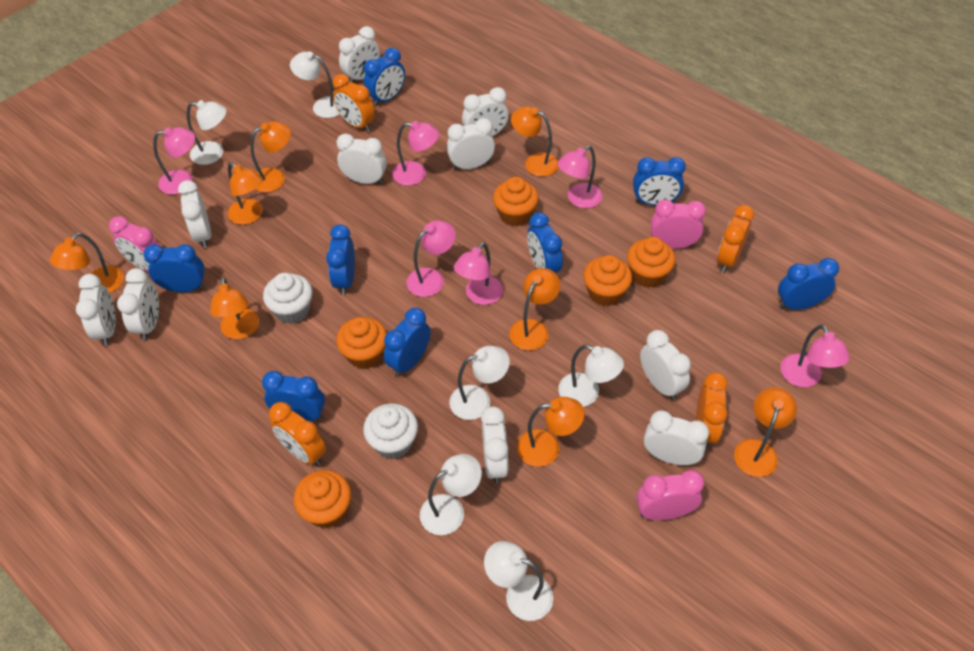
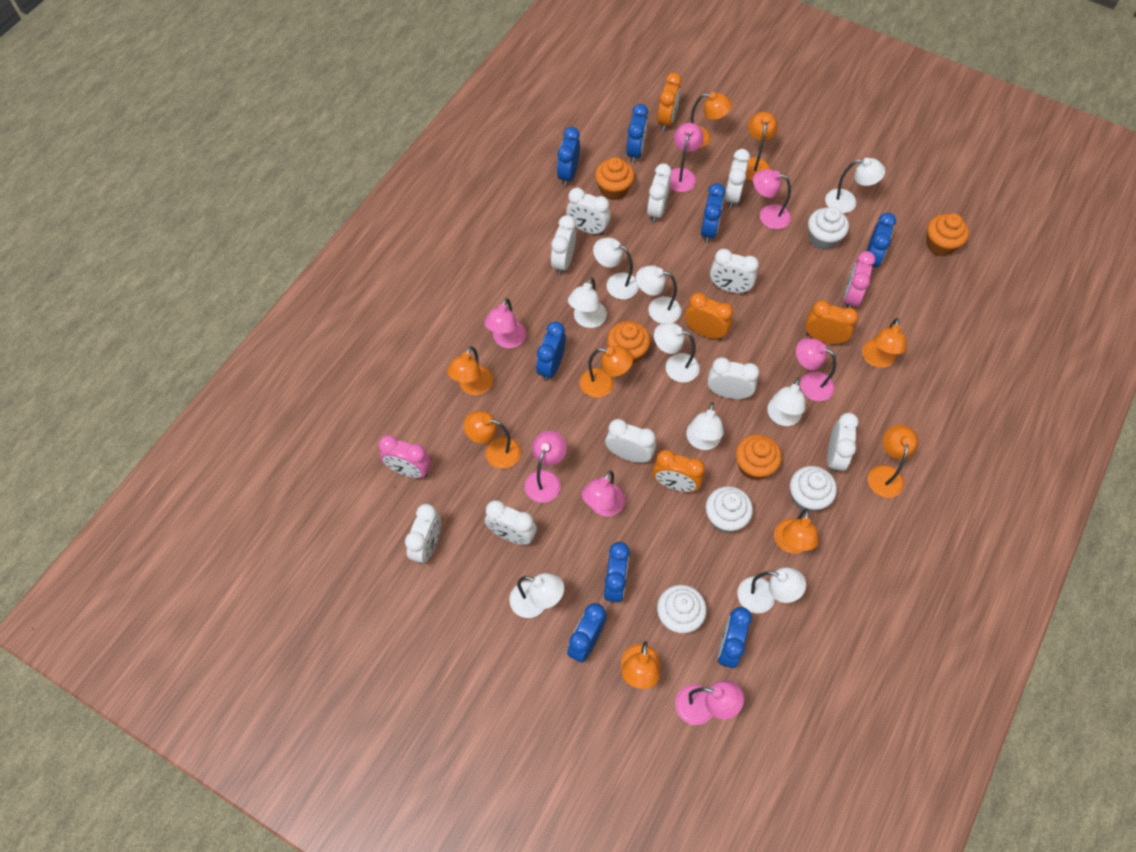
orange cupcake: [294,470,351,528] [336,317,387,369] [493,177,539,226] [583,255,632,306] [627,237,675,288] = 5 -> [595,157,635,200] [607,321,650,364] [735,434,782,480] [926,213,969,256] = 4
orange lamp: [50,233,124,293] [210,277,259,339] [228,162,263,225] [251,121,291,193] [509,268,560,351] [511,106,559,177] [517,397,585,467] [734,387,797,477] = 8 -> [447,346,493,395] [464,411,521,469] [580,346,633,398] [621,641,660,689] [691,92,732,148] [746,112,778,181] [774,509,819,554] [862,318,907,368] [868,425,918,498] = 9
pink clock: [109,216,160,271] [636,470,704,520] [651,200,706,249] = 3 -> [379,435,431,478] [844,251,876,308] = 2
pink lamp: [153,127,195,195] [392,121,439,186] [407,220,456,297] [454,242,503,305] [558,146,603,208] [781,325,850,387] = 6 -> [484,298,526,348] [525,431,567,503] [582,470,625,516] [670,123,704,192] [675,680,744,725] [753,169,791,229] [796,338,836,401] = 7
white cupcake: [263,273,312,324] [363,403,418,459] = 2 -> [657,585,707,633] [706,486,753,533] [790,466,837,512] [808,207,849,250] = 4
white lamp: [187,100,227,165] [290,51,340,118] [420,454,482,535] [449,346,510,420] [484,541,553,621] [558,345,624,407] = 6 -> [510,573,564,618] [568,277,607,328] [593,238,639,299] [636,265,681,324] [654,323,700,383] [686,402,724,450] [737,567,806,613] [767,378,806,426] [825,158,885,213] = 9

